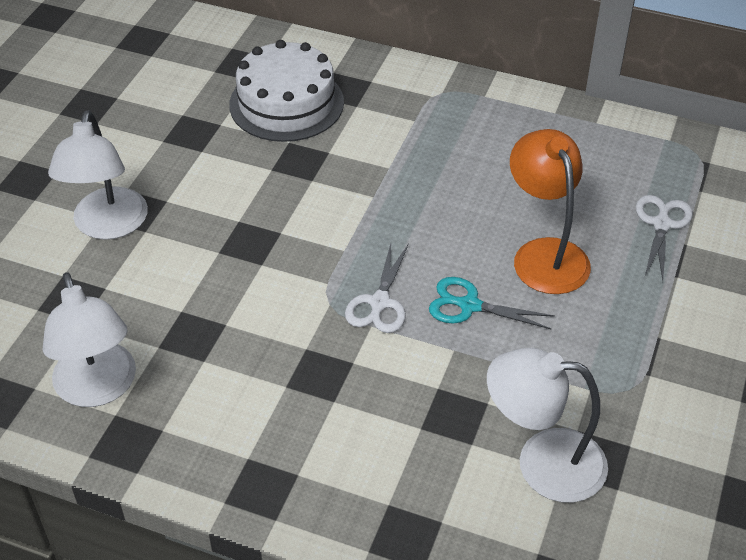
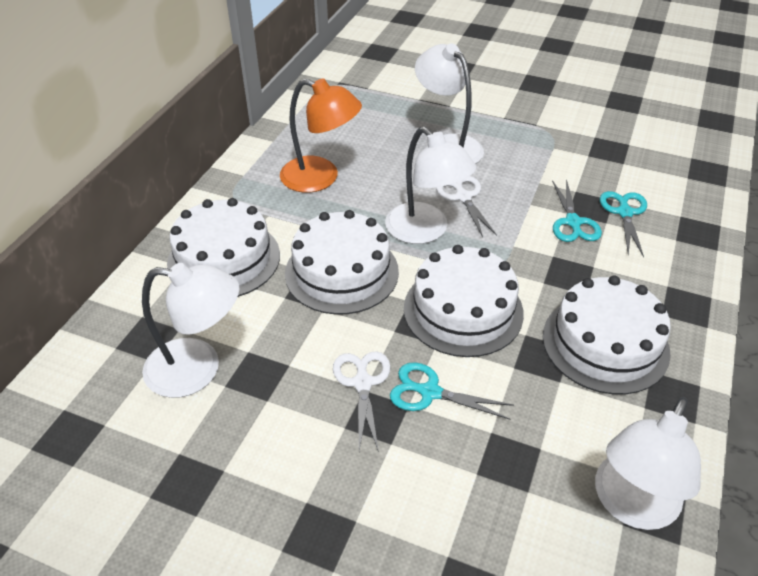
turquoise scissors: [429,277,555,329] = 1 -> [390,362,514,420] [552,179,602,242] [600,191,647,257] = 3
white cake: [229,40,344,142] = 1 -> [167,198,280,297] [285,210,399,315] [404,245,524,357] [543,276,671,395] = 4
white lamp: [43,272,136,407] [48,110,148,240] [487,348,608,503] = 3 -> [142,263,239,398] [385,127,477,244] [415,43,484,164] [595,397,701,530] = 4

